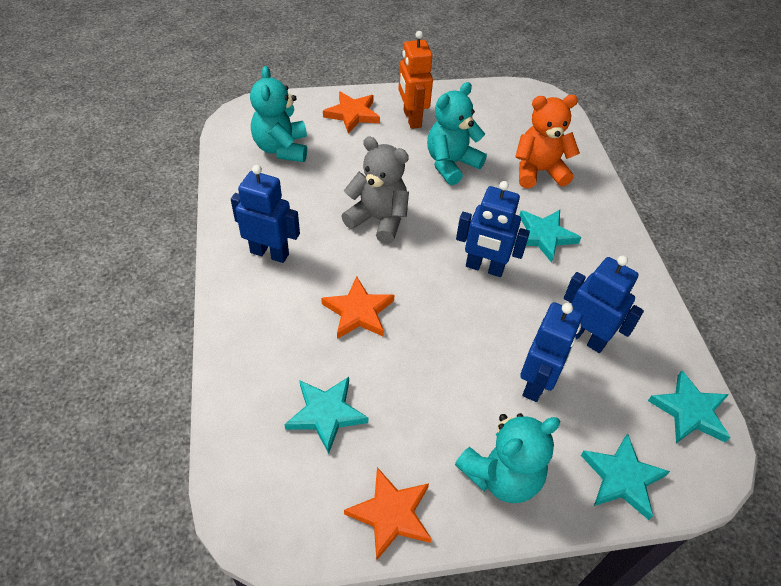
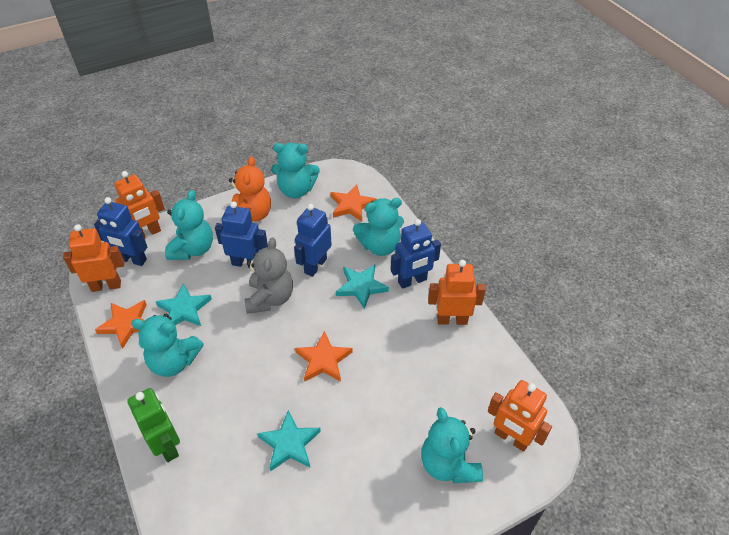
green robot: none = 0 -> [127,388,180,462] = 1
orange robot: [399,31,433,129] = 1 -> [63,224,124,292] [114,171,165,238] [428,260,486,325] [488,380,552,452] = 4
turquoise star: [284,377,368,454] [514,210,581,263] [581,433,670,520] [648,370,731,443] = 4 -> [156,283,212,326] [257,410,321,472] [336,264,389,309] = 3
turquoise teddy bear: [250,66,307,162] [427,82,487,185] [455,413,560,503] = 3 -> [131,314,204,377] [165,190,213,260] [271,143,320,198] [353,198,404,256] [421,407,483,483] = 5

